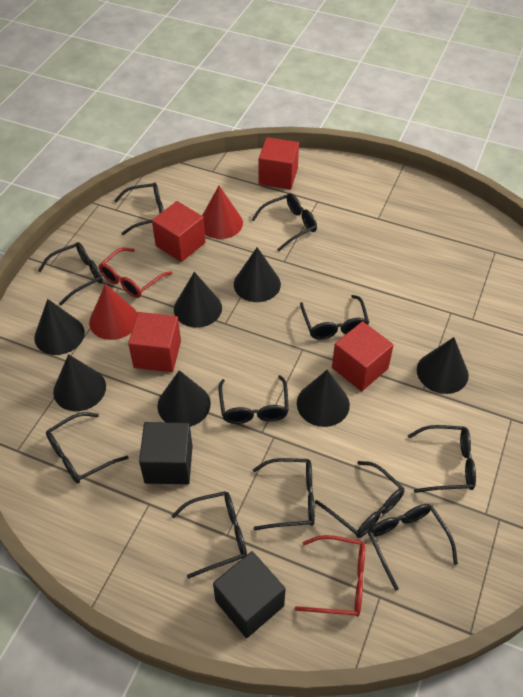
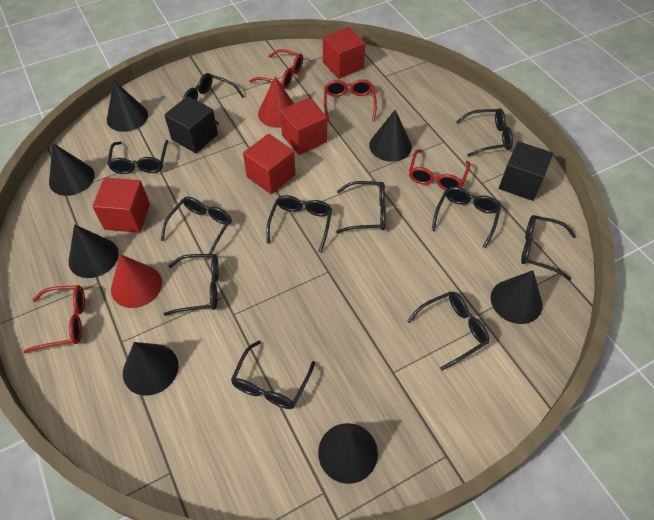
red glasses: [99,248,172,298] [294,535,366,617] = 2 -> [24,285,85,353] [249,49,303,89] [324,79,377,122] [409,149,470,190] = 4

